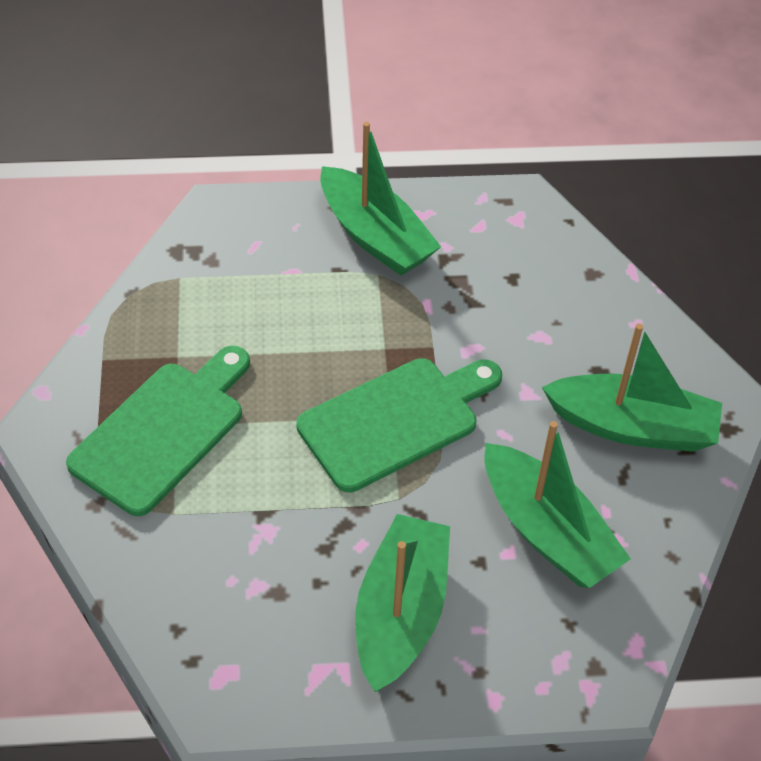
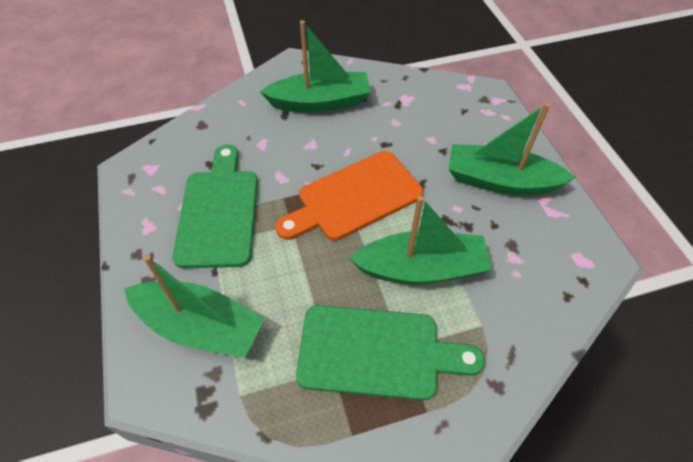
orange cutting board: none = 0 -> [275,151,423,241] = 1

